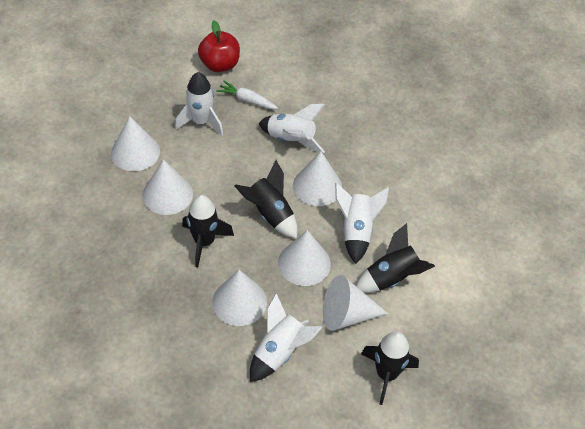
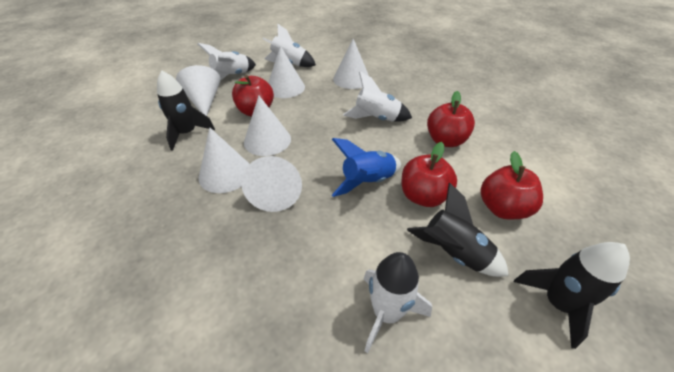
black rocket: [182,195,234,267] [235,160,298,238] [356,223,435,293] [361,331,419,405] = 4 -> [157,71,215,151] [407,183,509,277] [514,242,630,349] = 3
blue rocket: none = 0 -> [332,138,401,197] = 1
red apple: [198,20,240,72] = 1 -> [232,75,274,116] [402,142,457,207] [427,91,475,147] [480,151,543,219] = 4
white carrot: [216,81,278,109] = 1 -> none = 0

